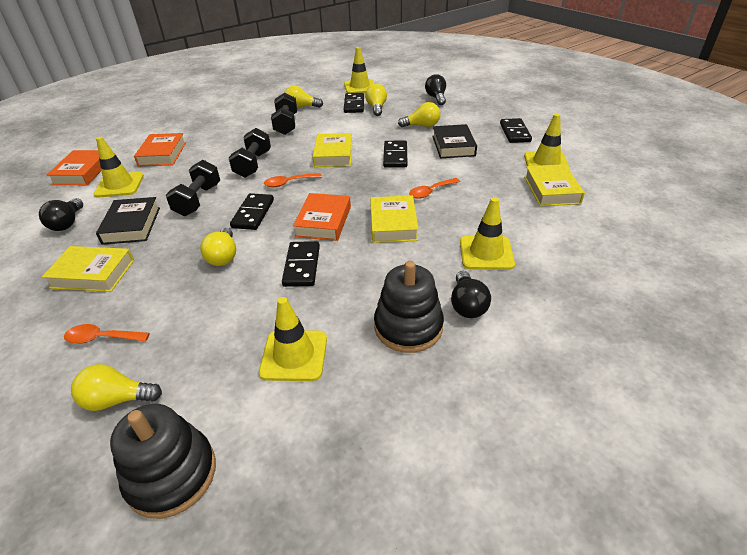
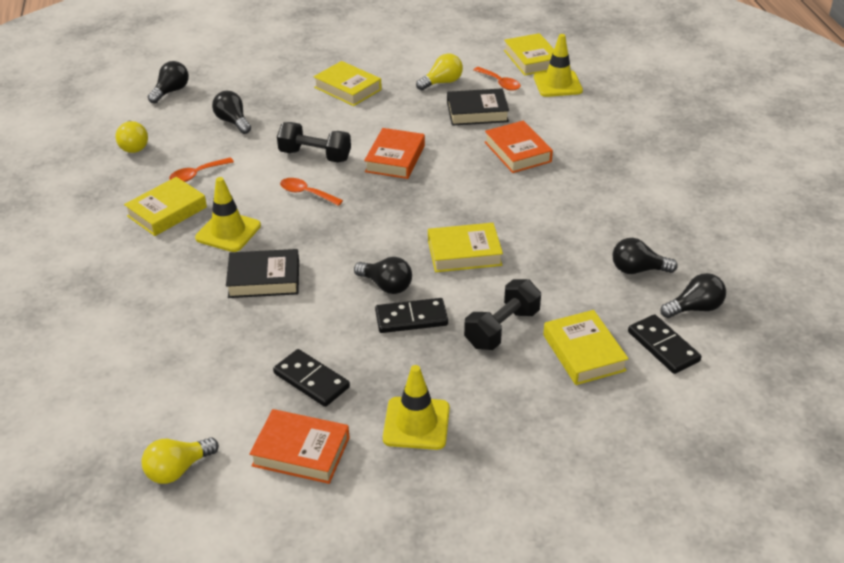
black domino: [230,193,274,230] [282,241,320,287] [344,93,364,113] [383,141,407,168] [500,118,532,143] = 5 -> [273,349,350,407] [375,298,448,333] [628,314,702,374] = 3
black dumbbell: [166,160,220,216] [229,128,271,178] [271,92,297,135] = 3 -> [277,122,351,163] [464,279,541,350] = 2
black light bulb: [39,198,83,231] [425,74,446,105] [451,271,491,318] = 3 -> [148,61,189,103] [212,91,251,134] [354,257,412,294] [613,238,678,274] [660,273,726,318] = 5
black stacking toy: [110,404,216,519] [374,261,444,353] = 2 -> none = 0
yellow book: [42,246,134,292] [313,133,352,167] [370,195,419,243] [524,164,585,206] = 4 -> [124,177,207,236] [313,61,382,106] [428,223,503,272] [504,33,554,76] [543,310,629,385] = 5
yellow light bulb: [71,364,162,411] [200,228,236,266] [285,86,323,108] [365,84,387,116] [398,102,441,127] = 5 -> [115,121,148,153] [142,437,219,484] [416,53,463,90] = 3
yellow traffic cone: [94,137,144,198] [259,297,327,381] [344,47,374,93] [460,197,515,270] [524,114,570,170] = 5 -> [195,177,261,252] [383,365,450,450] [534,34,583,97] = 3

